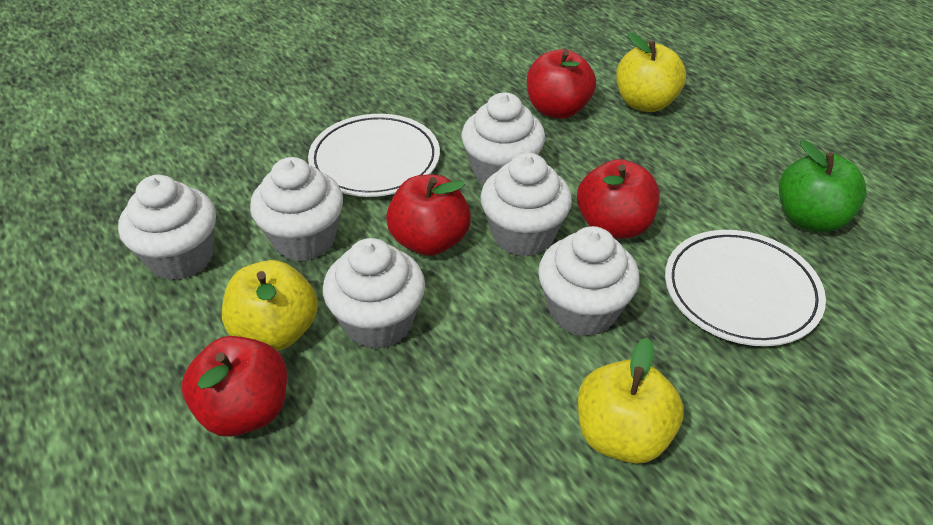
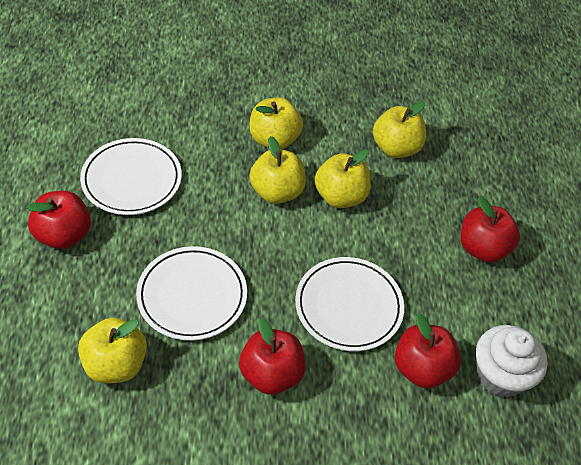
green apple: [779,140,867,232] = 1 -> none = 0
white cupcake: [118,175,216,280] [250,157,343,261] [323,238,425,349] [461,92,545,185] [480,153,572,256] [538,226,640,337] = 6 -> [476,325,548,398] = 1
white plate: [308,114,440,197] [665,230,826,346] = 2 -> [80,138,182,215] [136,246,247,341] [295,257,404,351] = 3
yellow apple: [222,260,318,350] [578,337,684,464] [616,33,686,112] = 3 -> [78,318,147,384] [249,136,306,204] [250,97,303,149] [315,149,371,208] [373,101,426,158] = 5

